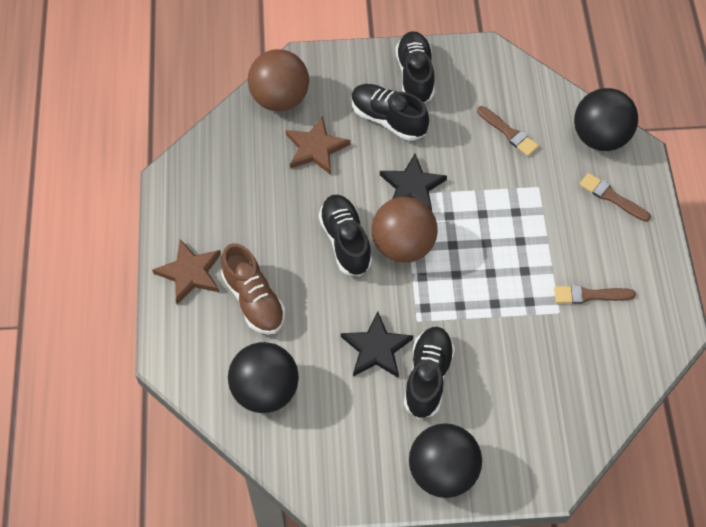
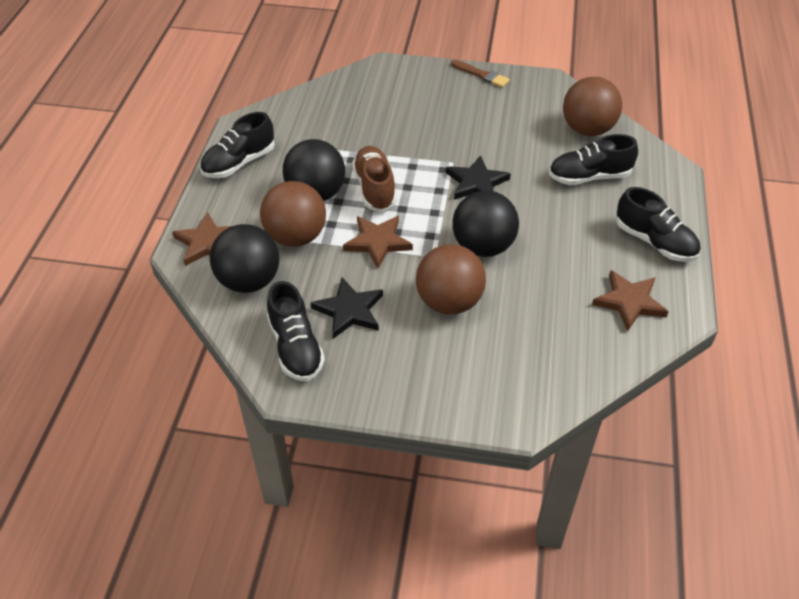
brown ball: [248,49,309,111] [372,197,438,263] = 2 -> [260,181,326,247] [416,244,486,314] [563,77,622,136] = 3
brown brush: [477,106,539,156] [554,285,636,304] [579,173,651,222] = 3 -> [451,60,510,88] = 1
brown star: [152,239,221,304] [286,116,351,175] = 2 -> [172,212,232,266] [343,216,413,268] [592,270,669,332] = 3

